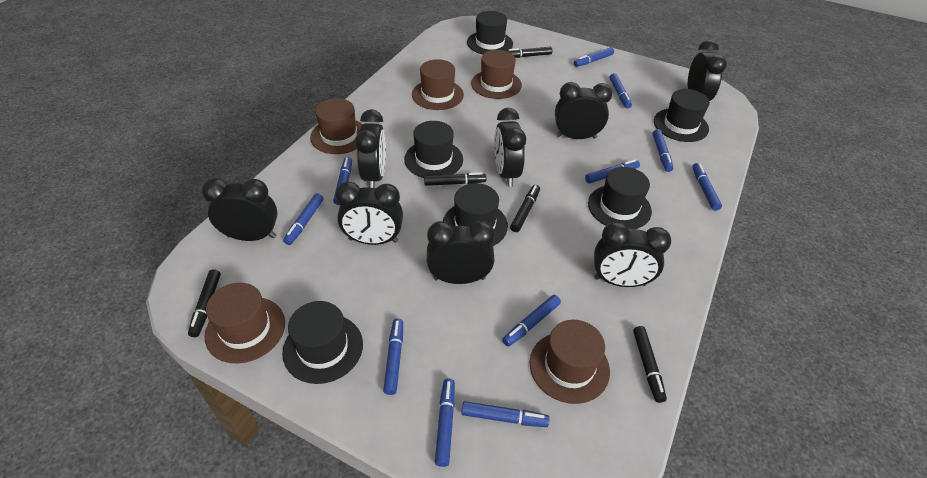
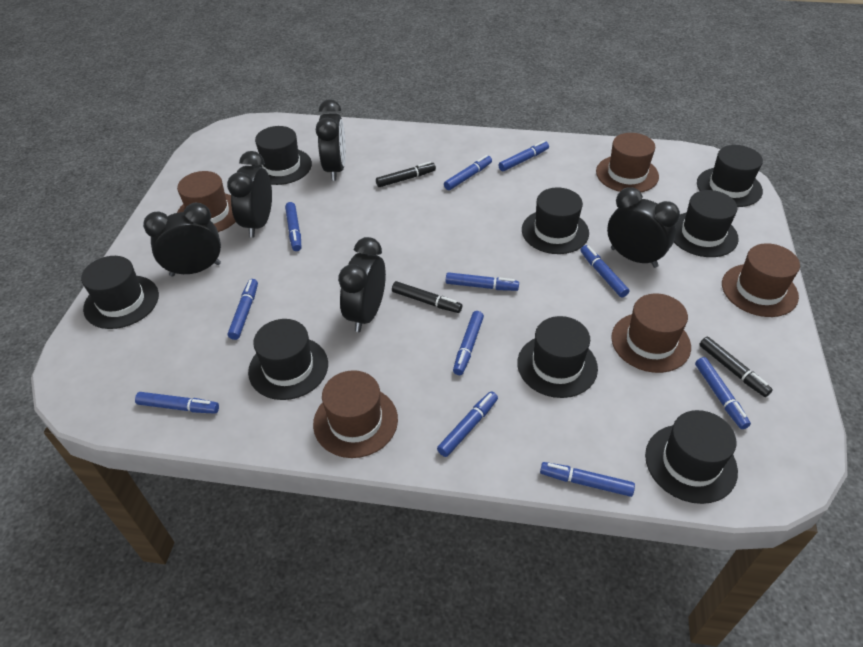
black clock: [202,178,278,241] [335,181,403,245] [355,109,386,188] [427,221,495,284] [494,108,526,187] [555,82,612,139] [594,222,671,287] [688,40,727,101] = 8 -> [143,202,221,277] [227,151,272,238] [316,99,346,181] [338,237,386,332] [607,187,680,268] = 5
black hat: [282,301,363,384] [404,121,463,178] [443,183,508,246] [467,11,513,54] [588,167,652,229] [654,89,710,142] = 6 -> [81,256,159,329] [248,319,328,400] [252,126,312,185] [517,316,598,398] [522,187,589,254] [645,410,738,504] [674,190,739,257] [697,145,763,207] = 8
black marker: [188,269,221,337] [424,172,486,186] [507,47,552,58] [510,185,540,232] [633,326,667,403] = 5 -> [376,162,436,187] [392,281,462,313] [699,337,773,397] = 3

